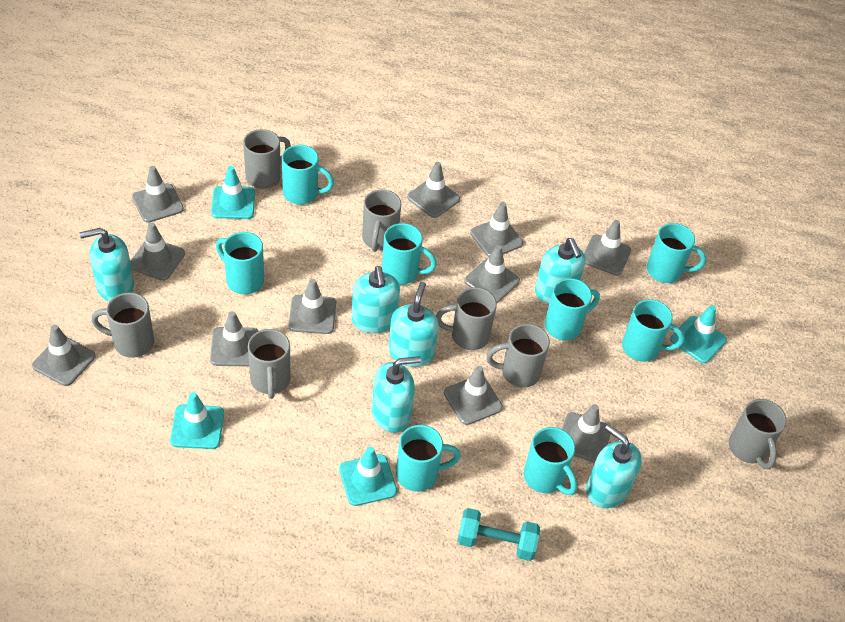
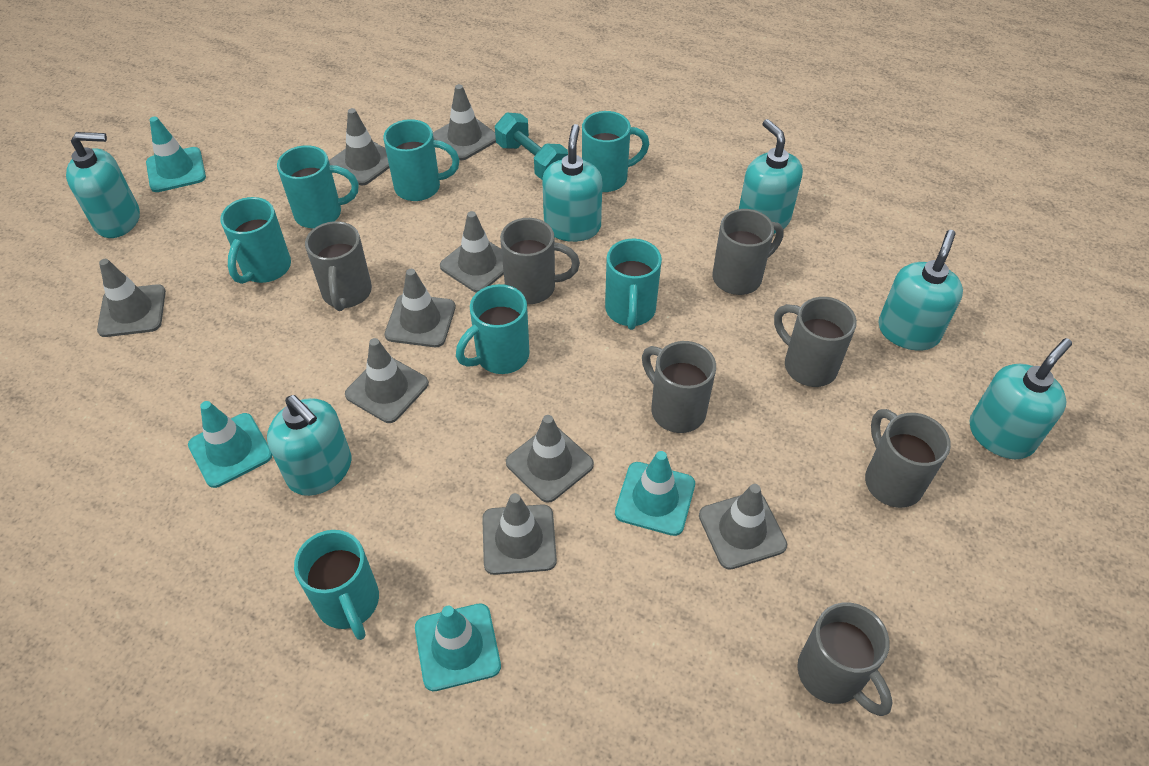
grey traffic cone: [32,325,96,386] [130,223,185,281] [132,166,184,223] [210,311,258,367] [288,279,336,334] [407,162,460,218] [444,366,503,425] [464,245,520,303] [470,202,523,257] [562,404,611,463] [584,220,631,276] = 11 -> [97,259,166,337] [329,108,390,185] [345,338,429,423] [385,269,456,347] [433,84,496,160] [440,211,504,292] [482,493,557,575] [506,415,594,503] [699,484,787,570] = 9
turquoise mug: [216,232,264,295] [282,145,334,205] [382,223,437,285] [396,425,461,492] [524,427,577,495] [545,278,600,341] [622,299,685,362] [647,223,706,283] = 8 -> [220,197,291,284] [277,145,358,228] [294,530,379,640] [383,119,459,201] [456,284,530,374] [582,111,649,192] [605,239,662,330] = 7

